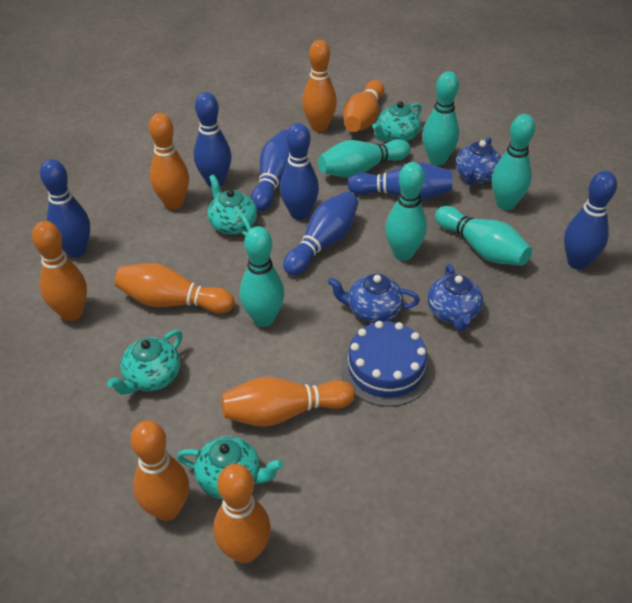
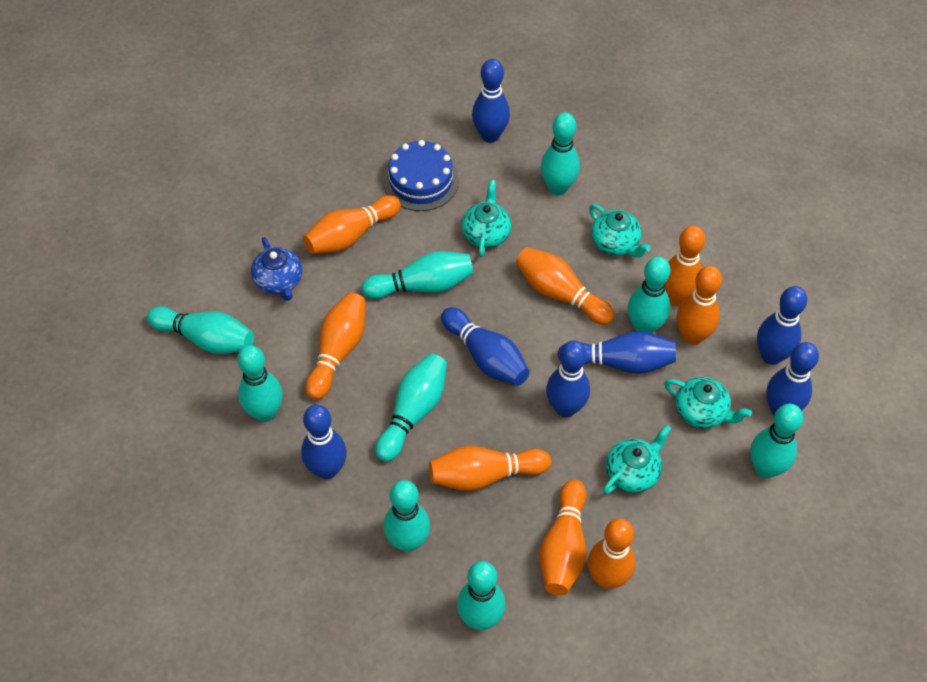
blue teapot: [328,274,420,323] [427,264,483,331] [456,137,501,185] = 3 -> [251,237,302,301] = 1
turquoise bowling pin: [240,226,284,327] [318,139,410,178] [385,162,427,261] [422,71,459,166] [435,206,532,266] [492,114,535,210] = 6 -> [147,306,254,354] [237,345,283,422] [362,251,474,299] [375,353,447,462] [384,480,430,552] [457,561,505,630] [541,112,580,195] [628,256,671,333] [750,404,803,478] = 9

